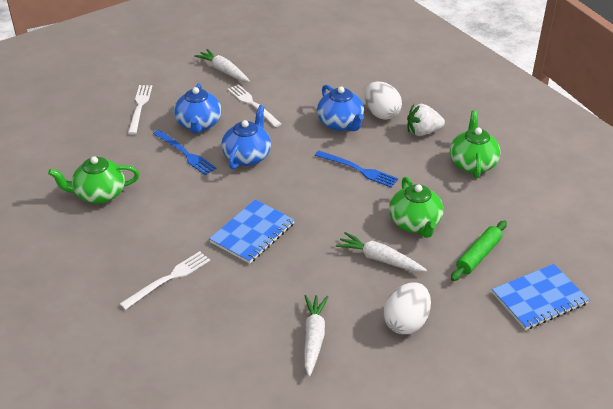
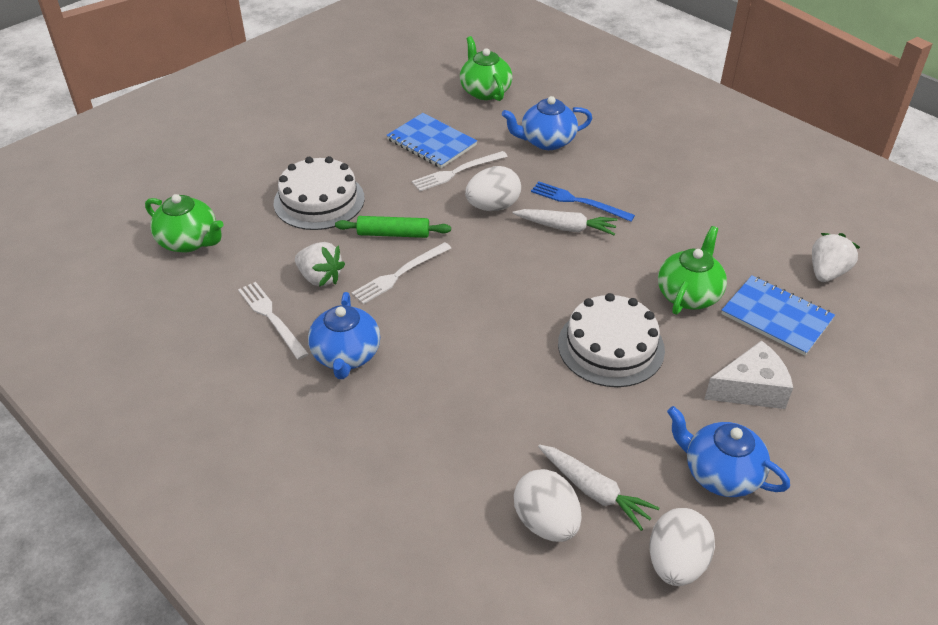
blue fork: [153,130,217,175] [315,150,398,188] = 2 -> [531,181,635,222] = 1
white cake: none = 0 -> [274,156,365,230] [558,293,665,387] = 2
white carrot: [194,49,250,82] [304,295,328,377] [336,232,427,272] = 3 -> [512,209,617,235] [538,444,659,531] = 2
white cheese: none = 0 -> [705,340,793,409] = 1
white egg: [364,81,402,120] [384,282,431,334] = 2 -> [465,166,521,211] [514,469,581,542] [649,508,715,586] = 3
white strawberry: [407,104,445,136] = 1 -> [295,242,345,287] [812,233,860,282] = 2

